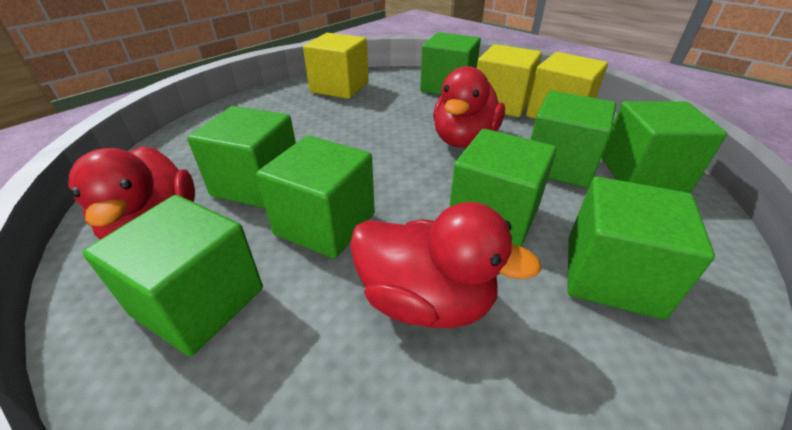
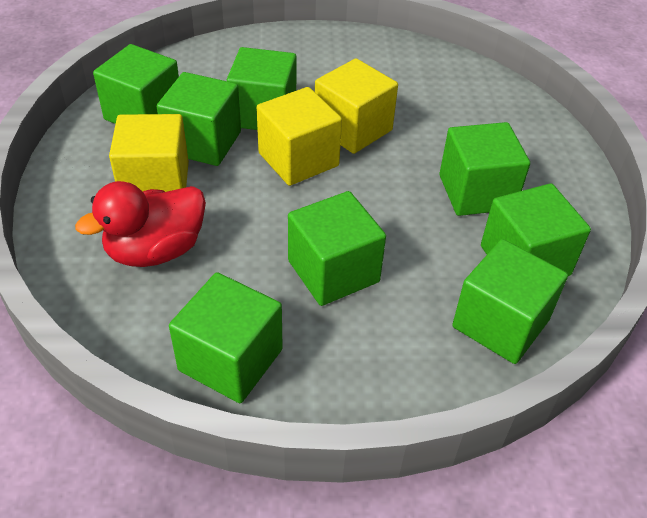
red duck: [68,146,195,239] [350,202,542,328] [433,66,505,148] = 3 -> [75,181,206,267] = 1

